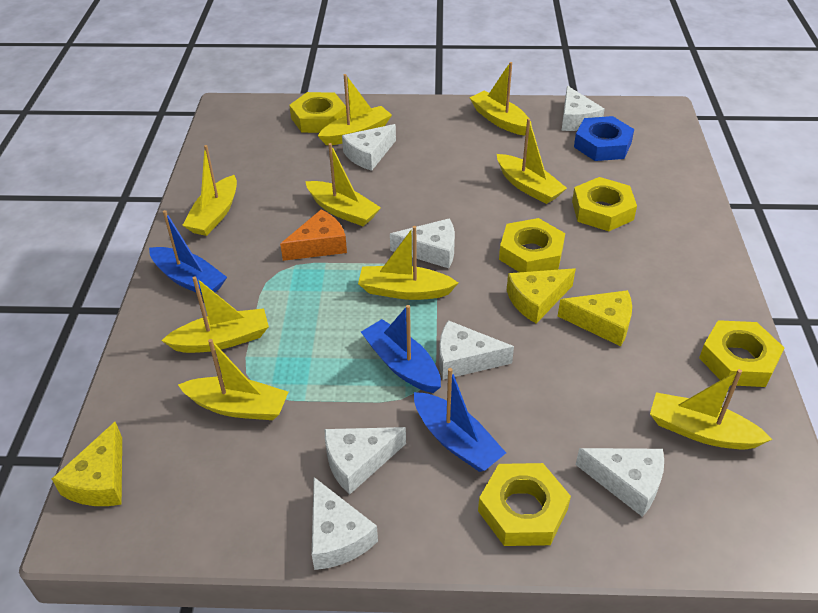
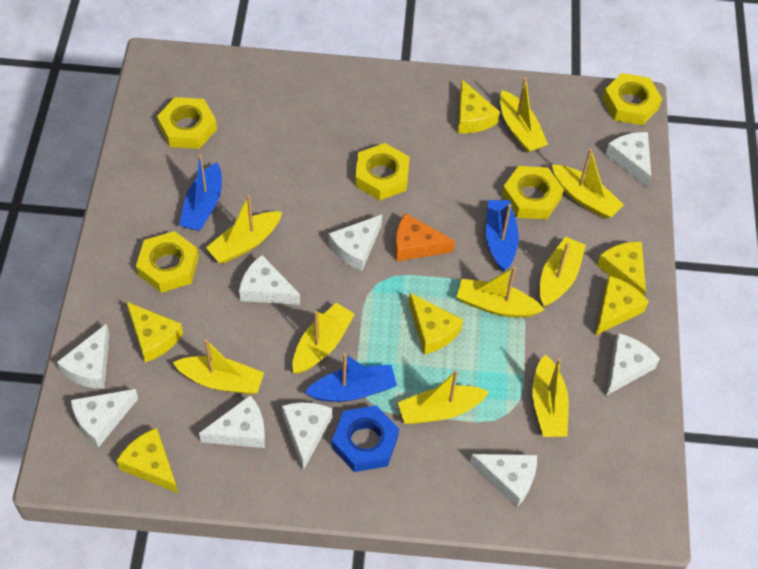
white cheese: [312,477,378,570] [325,427,406,495] [342,124,396,171] [390,218,455,268] [439,320,514,380] [562,86,605,131] [576,448,664,517] = 7 -> [57,324,110,389] [71,389,138,448] [199,395,265,448] [239,255,300,305] [282,402,332,470] [329,215,382,271] [470,454,537,507] [605,132,651,188] [606,333,660,396] = 9
yellow cheese: [52,422,122,506] [507,268,576,324] [558,290,632,346] = 3 -> [116,428,178,493] [126,302,183,363] [409,293,463,354] [458,80,500,133] [595,276,649,336] [597,242,646,296] = 6

